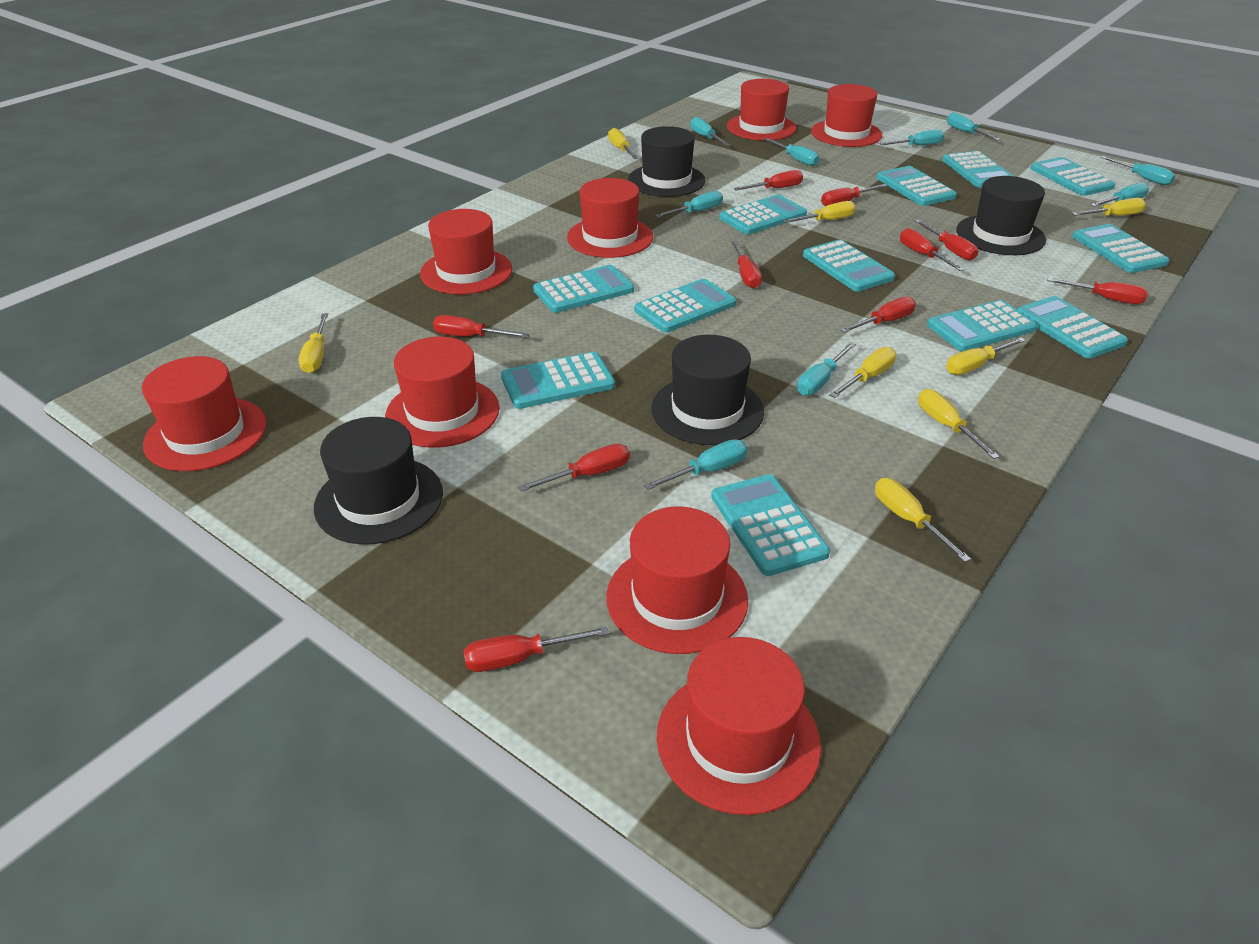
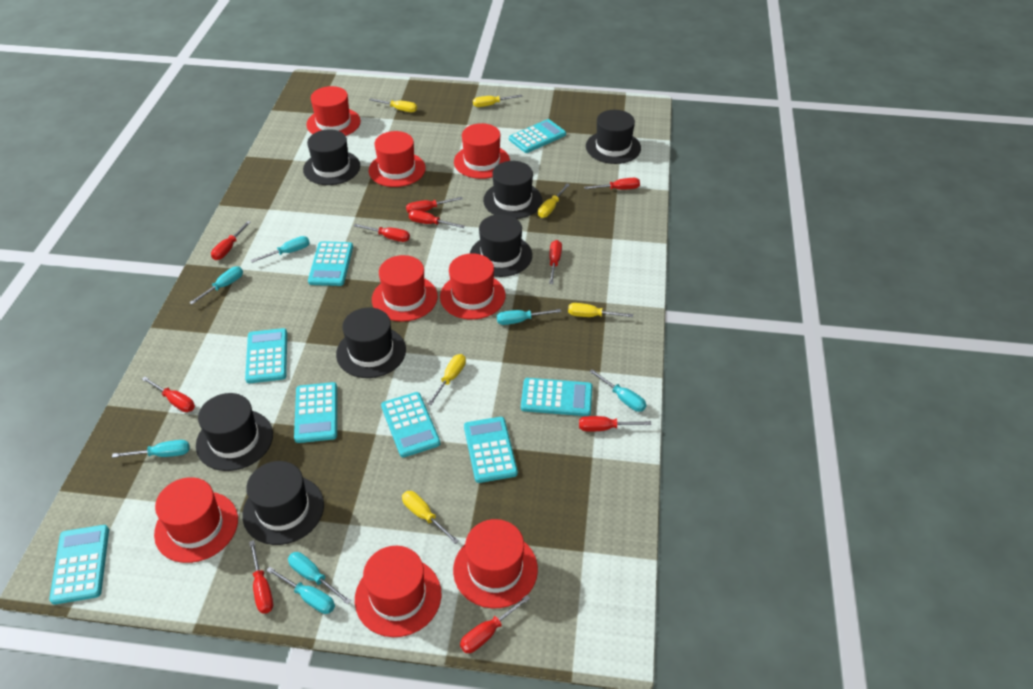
black hat: [314,417,443,544] [628,126,706,197] [651,335,764,445] [956,176,1046,255] = 4 -> [196,393,273,471] [242,461,324,545] [303,129,360,185] [336,307,406,378] [470,214,532,277] [483,161,542,219] [586,110,641,164] = 7
turquoise calculator: [501,352,615,409] [533,265,634,313] [634,279,736,333] [711,474,830,576] [719,195,807,235] [803,239,895,292] [877,166,957,206] [927,300,1037,351] [942,151,1013,188] [1017,296,1128,359] [1030,157,1115,196] [1072,224,1169,273] = 12 -> [49,525,109,605] [245,328,287,383] [294,382,337,443] [308,241,353,286] [381,392,440,457] [464,417,518,483] [509,119,566,153] [521,378,592,416] = 8
turquoise screwdriver: [644,439,748,490] [655,191,723,218] [690,117,730,146] [764,138,819,166] [797,342,856,396] [880,129,944,145] [947,112,1000,141] [1091,182,1149,207] [1101,156,1175,185] = 9 -> [112,440,190,458] [189,266,243,304] [251,236,310,263] [266,567,335,614] [288,552,351,605] [497,309,561,325] [589,369,646,412] = 7
yellow screwdriver: [299,313,328,373] [608,128,638,159] [783,201,856,223] [829,347,896,398] [875,478,971,562] [918,389,1000,459] [946,337,1026,375] [1072,198,1146,216] = 8 -> [369,98,417,112] [402,491,459,544] [428,354,466,405] [473,95,523,107] [538,184,570,218] [568,303,633,317] = 6

